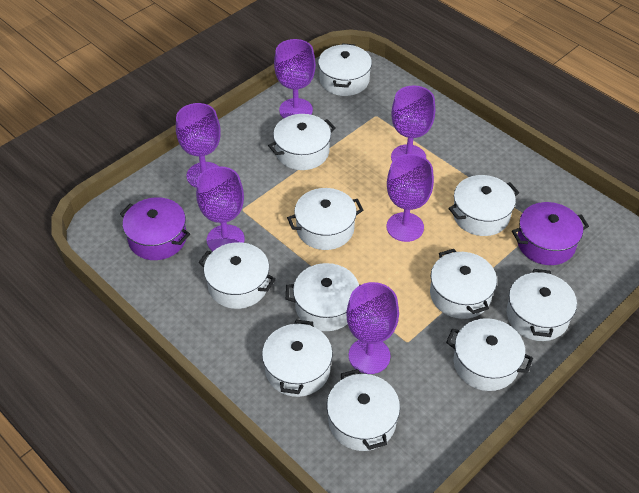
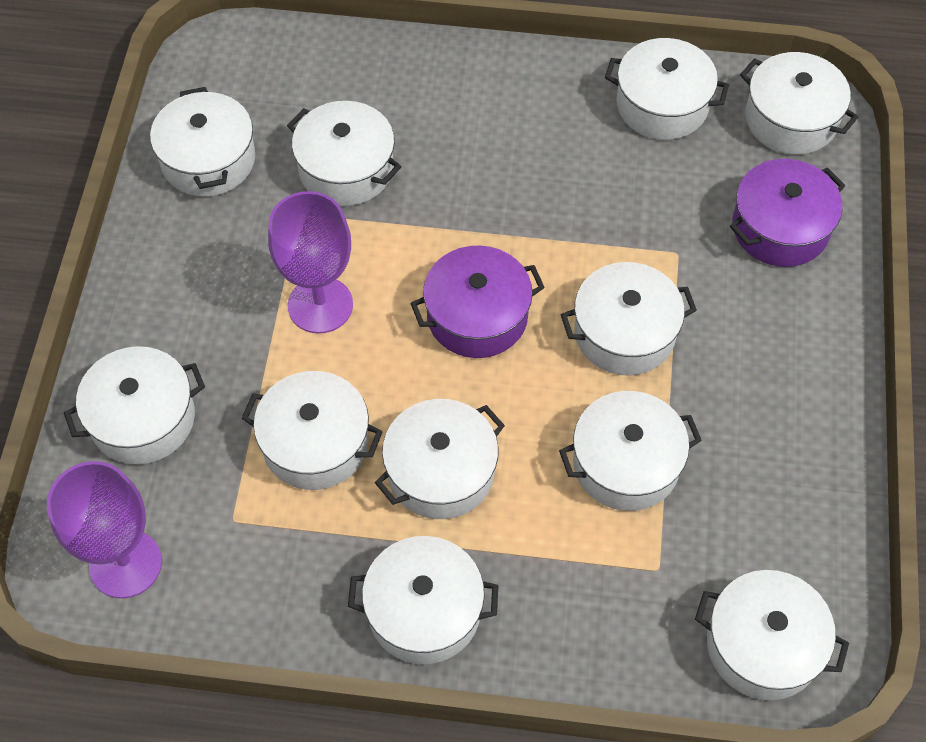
purple goblet: [176,103,221,188] [196,166,245,251] [274,39,316,118] [346,282,399,374] [386,154,434,242] [391,85,435,162] = 6 -> [47,461,162,598] [268,191,353,334] = 2

